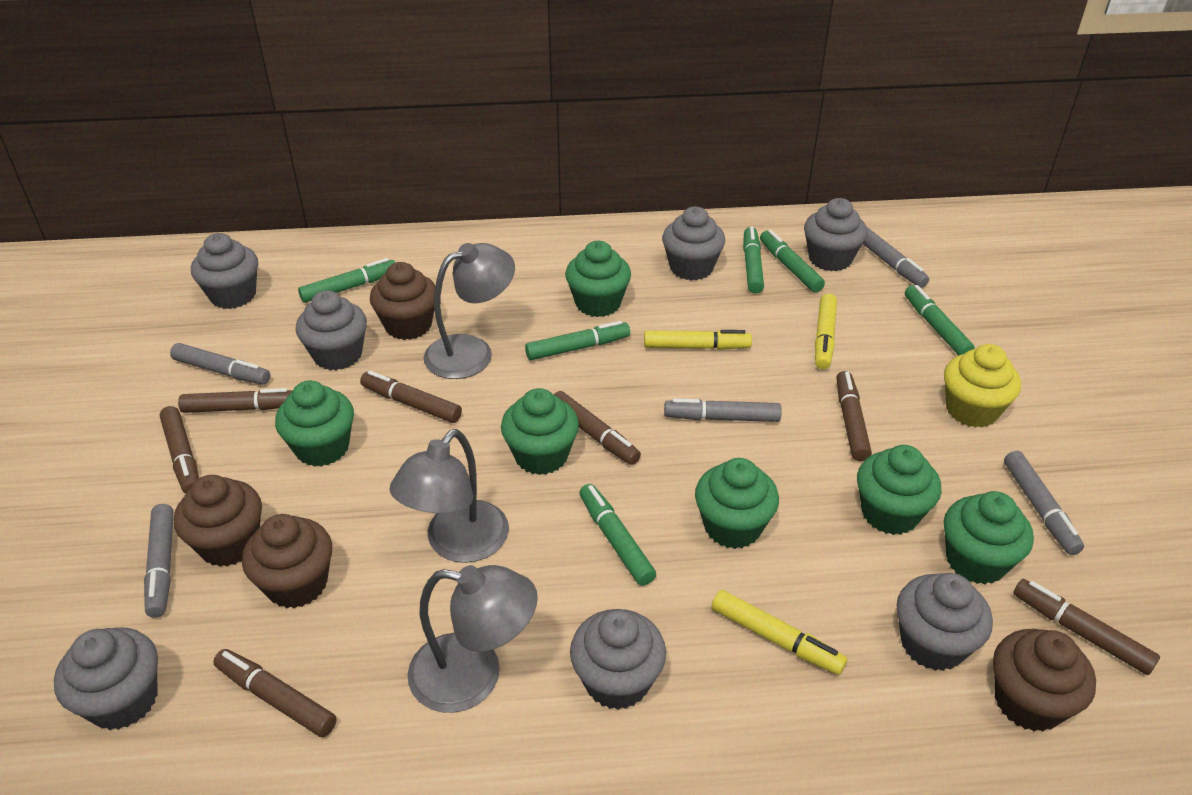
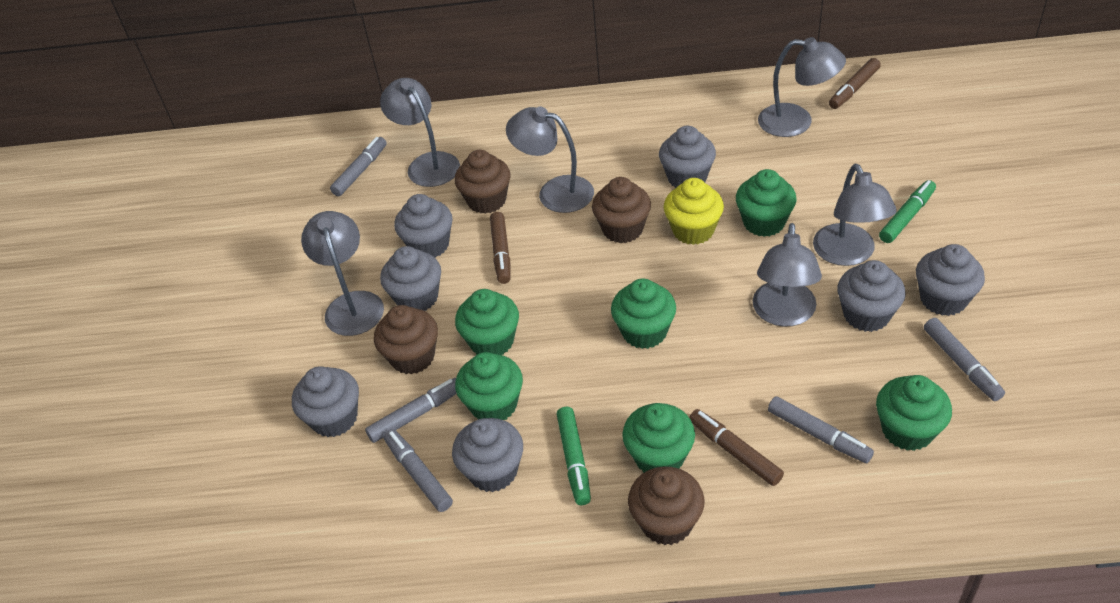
brown marker: [160,406,199,494] [178,388,293,413] [213,649,337,737] [360,371,462,423] [554,391,641,465] [837,371,872,462] [1014,579,1160,675] = 7 -> [490,212,511,284] [689,409,784,486] [829,58,881,109] = 3
green marker: [298,258,396,303] [525,321,630,360] [579,484,656,586] [743,226,764,294] [760,230,825,292] [905,285,975,355] = 6 -> [557,407,591,505] [879,180,936,243] = 2
grey lamp: [389,429,509,563] [407,565,538,713] [424,243,515,379] = 3 -> [301,211,384,336] [380,78,460,187] [506,107,594,213] [753,223,822,327] [758,37,846,137] [813,164,897,266] = 6
yellow marker: [644,330,752,350] [711,590,847,675] [815,293,837,369] = 3 -> none = 0

